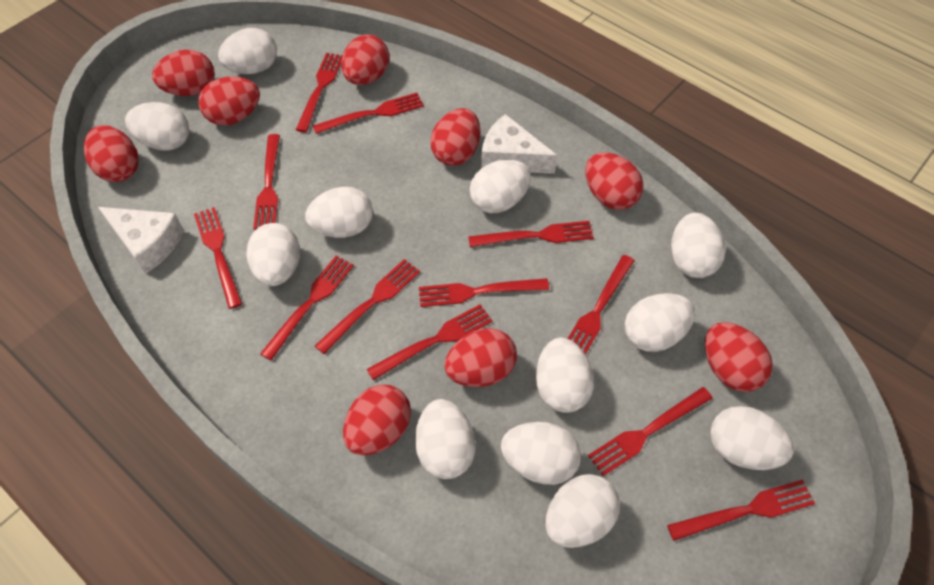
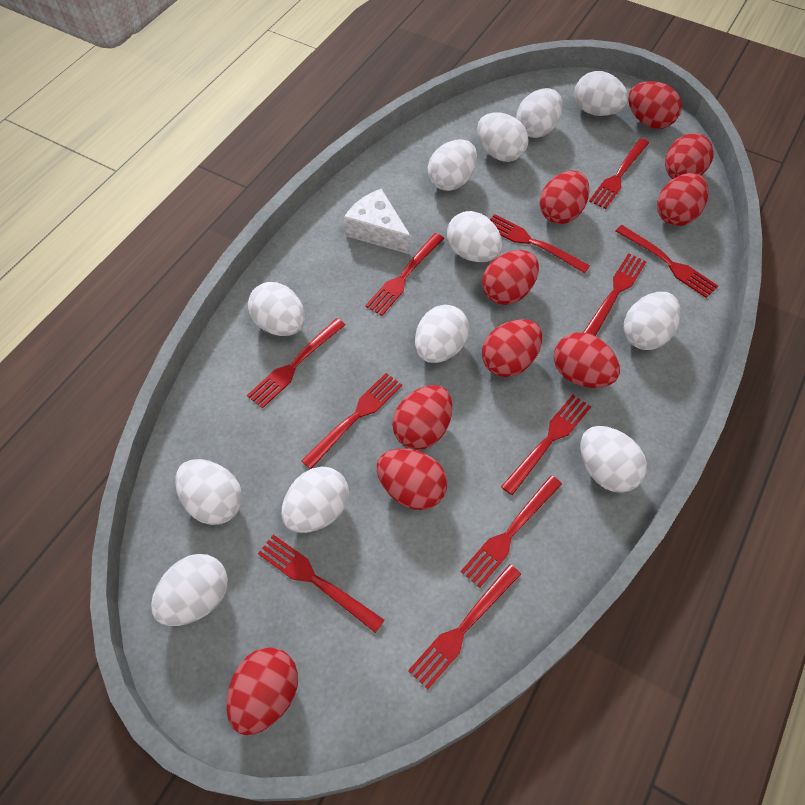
red egg: [84,125,139,182] [152,50,215,96] [199,77,260,126] [341,34,389,85] [343,385,411,455] [430,108,480,166] [444,328,517,387] [585,153,643,210] [705,322,773,392] = 9 -> [226,647,298,735] [377,449,447,510] [392,385,452,450] [482,250,539,305] [482,319,542,377] [540,171,589,224] [554,332,620,388] [628,81,682,129] [657,173,708,226] [665,133,714,179] = 10
red fork: [194,207,242,309] [253,134,280,230] [260,256,354,360] [296,53,343,132] [313,93,424,134] [315,259,420,354] [367,304,493,380] [419,278,549,307] [468,221,594,247] [568,255,635,354] [588,387,713,476] [667,479,815,541] = 12 -> [247,318,345,409] [257,535,384,633] [301,373,402,469] [365,233,444,316] [408,564,521,690] [461,475,562,588] [490,214,590,273] [501,395,591,495] [584,253,647,336] [589,138,649,209] [616,225,718,298] = 11
white cheese: [98,207,184,274] [481,114,557,174] = 2 -> [344,189,411,255] = 1

